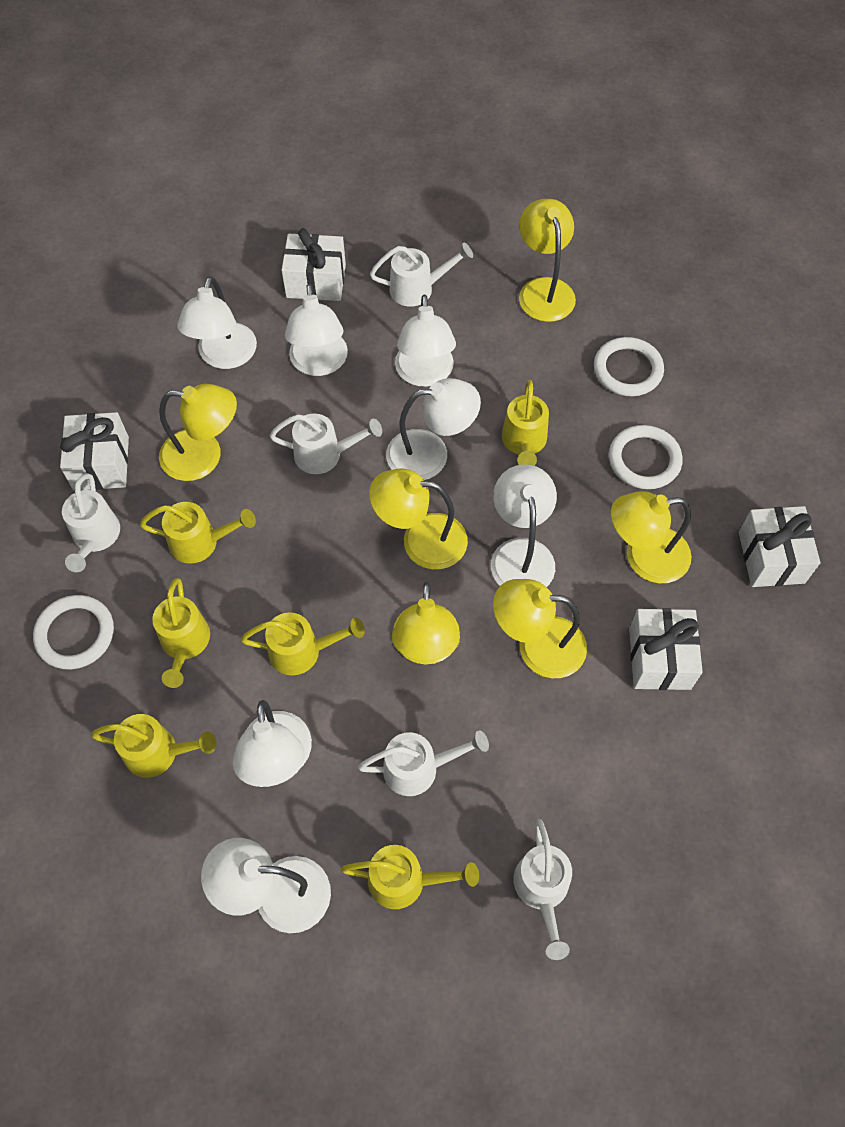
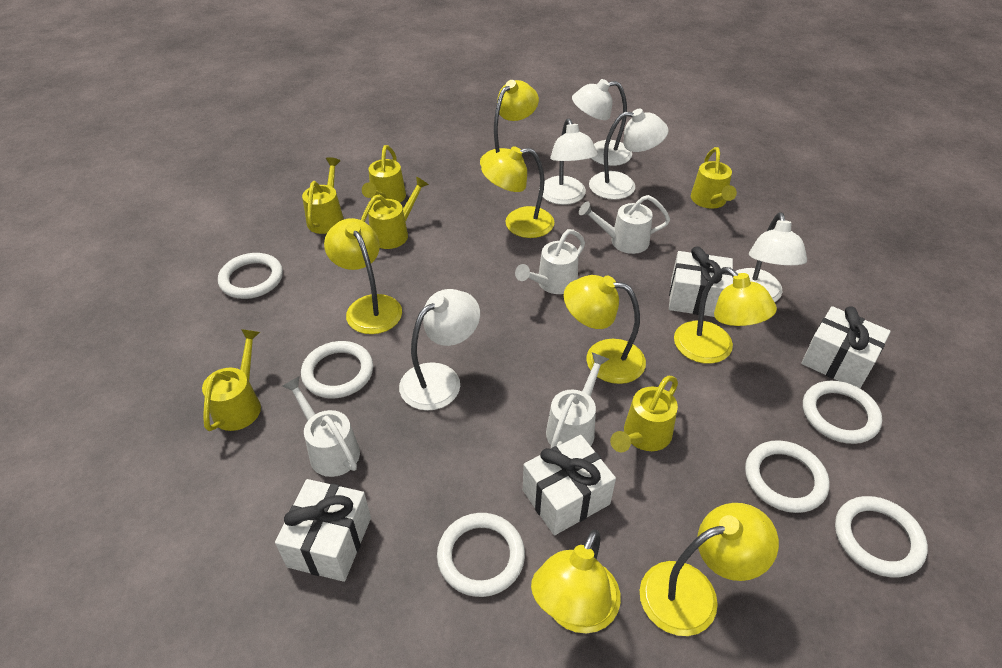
white lamp: [177,276,257,369] [201,838,331,933] [232,700,312,787] [285,284,348,376] [386,378,481,480] [395,294,456,387] [491,464,557,587] = 7 -> [399,289,480,411] [539,118,598,205] [572,79,632,166] [589,109,668,200] [736,212,807,302] = 5
white ring: [33,595,114,669] [594,337,664,396] [609,425,683,489] = 3 -> [218,253,283,299] [301,341,373,398] [437,513,525,597] [745,440,830,513] [803,381,882,444] [835,496,928,577] = 6
white watering can: [62,473,120,572] [270,414,382,474] [358,730,489,796] [370,243,473,307] [514,819,572,960] = 5 -> [282,377,360,477] [515,229,585,294] [546,352,609,448] [579,195,670,254] = 4
yellow lamp: [159,384,237,481] [369,469,468,570] [392,581,460,664] [493,579,587,678] [519,199,576,322] [611,491,692,583] = 6 -> [324,218,402,334] [480,80,539,167] [481,146,554,238] [531,530,621,634] [564,275,646,384] [640,503,779,636] [674,267,777,364] = 7

